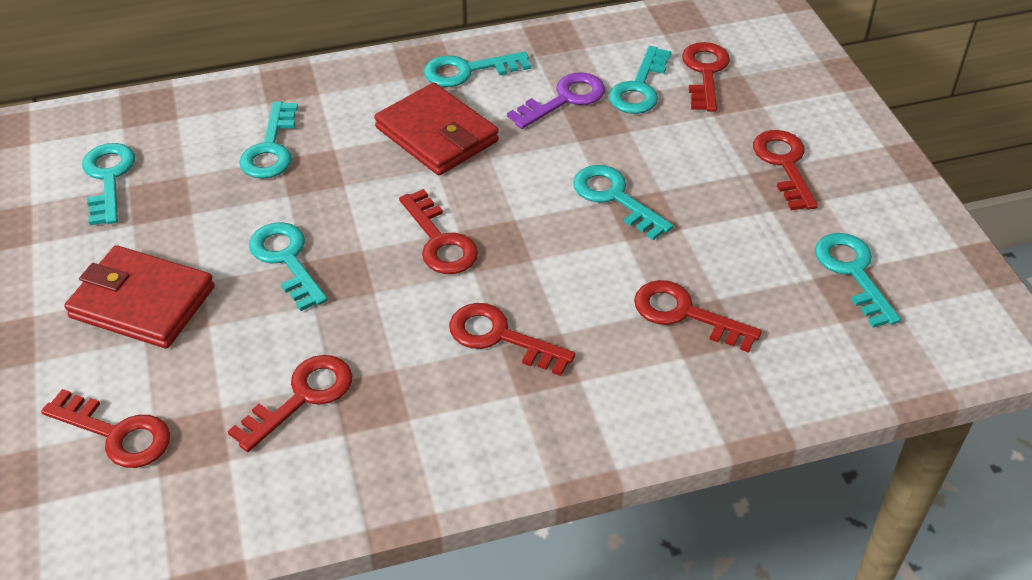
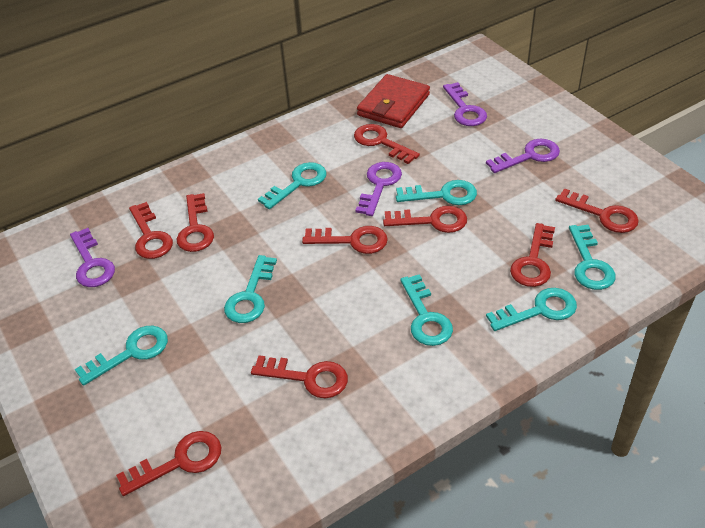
purple key: [507,72,605,129] = 1 -> [70,228,115,287] [355,162,402,216] [443,82,487,126] [486,139,560,173] = 4
red key: [41,389,170,468] [228,355,353,452] [399,189,478,274] [449,303,576,376] [634,280,762,353] [682,42,730,112] [753,130,818,211] = 7 -> [116,431,221,496] [129,202,173,259] [177,193,214,252] [251,355,348,398] [302,226,388,254] [354,124,420,164] [383,206,467,233] [510,223,555,287] [555,188,639,233] = 9
red wallet: [64,245,214,349] [374,83,499,175] = 2 -> [357,74,430,128] = 1

